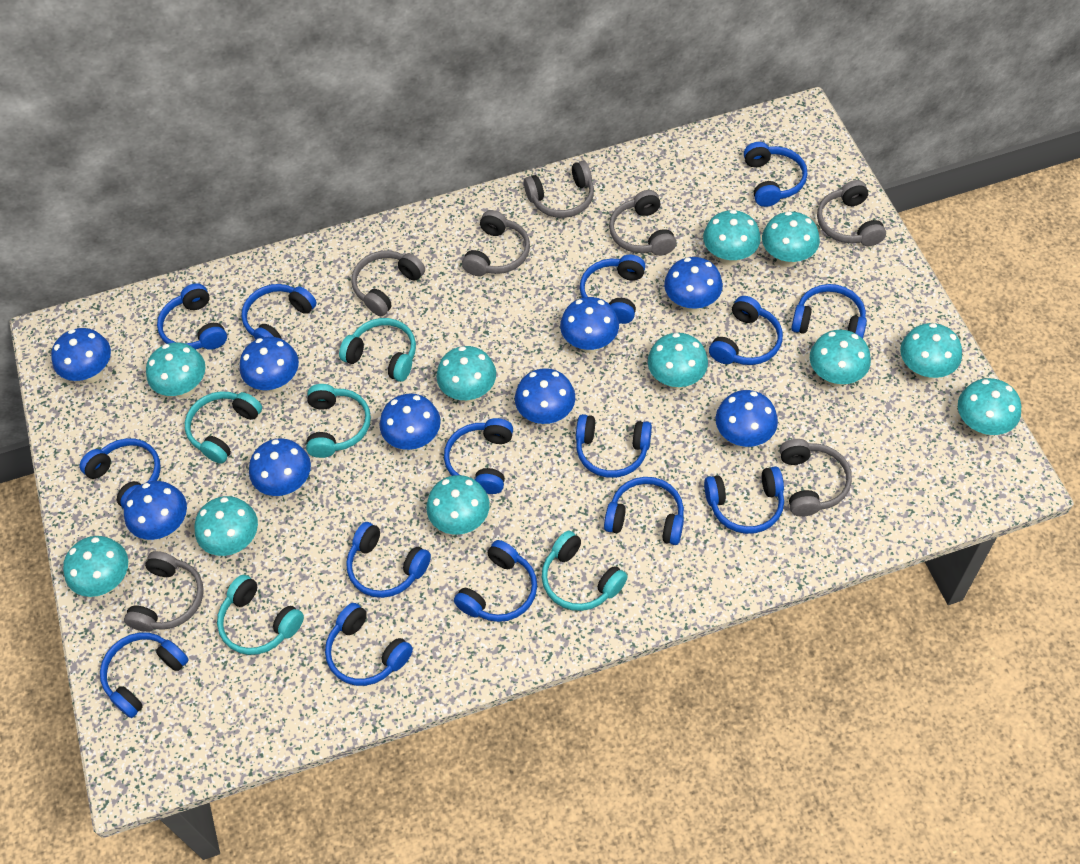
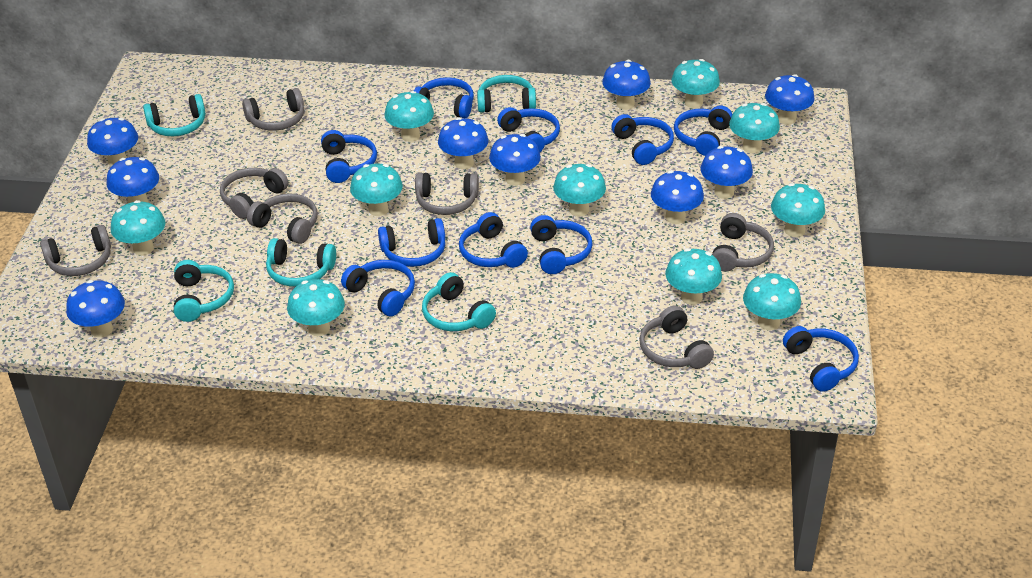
blue headphones: [80,438,161,509] [100,632,189,718] [157,283,227,350] [241,284,317,340] [325,603,413,686] [346,522,431,598] [444,418,513,494] [454,540,537,622] [576,414,652,478] [580,254,646,324] [604,477,684,545] [704,466,784,534] [709,296,783,365] [744,142,807,207] [791,284,867,338] = 15 -> [321,130,377,183] [341,260,415,317] [378,218,445,267] [414,77,474,118] [459,212,528,268] [497,107,560,152] [530,215,593,274] [611,114,674,165] [674,105,732,156] [783,326,859,392] = 10
turquoise mushroom: [63,536,128,597] [146,342,205,398] [194,496,258,556] [426,475,490,534] [436,346,496,402] [648,333,708,389] [703,210,761,266] [762,211,820,267] [810,330,871,386] [900,323,962,380] [958,378,1021,436] = 11 -> [111,200,165,255] [287,279,345,336] [350,163,403,216] [384,91,434,142] [553,164,606,217] [665,248,722,305] [671,59,720,108] [729,103,780,154] [743,273,801,330] [771,183,825,237] = 10

